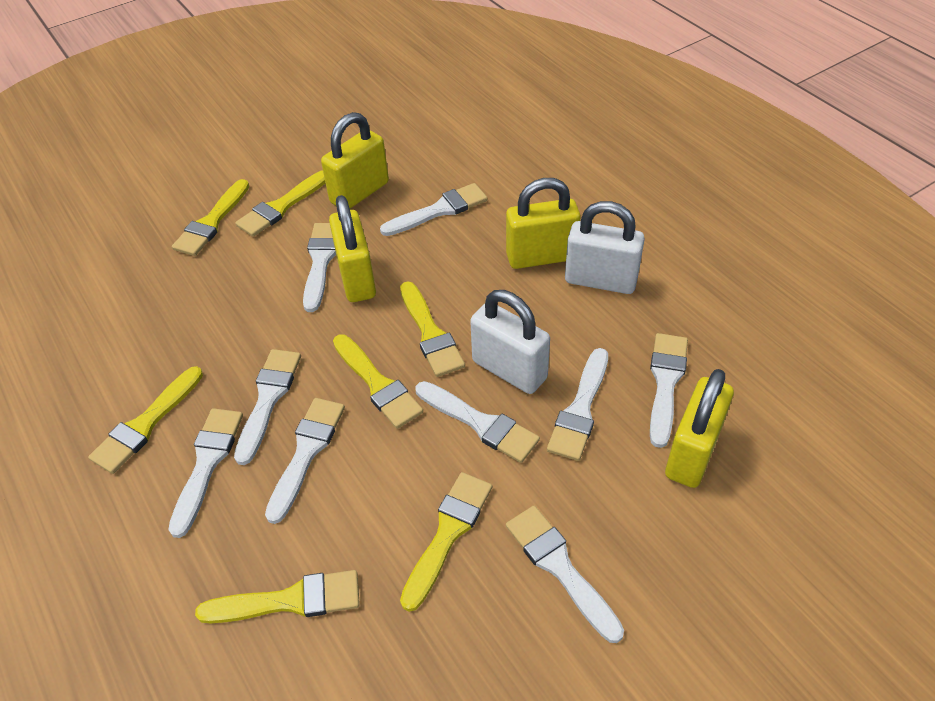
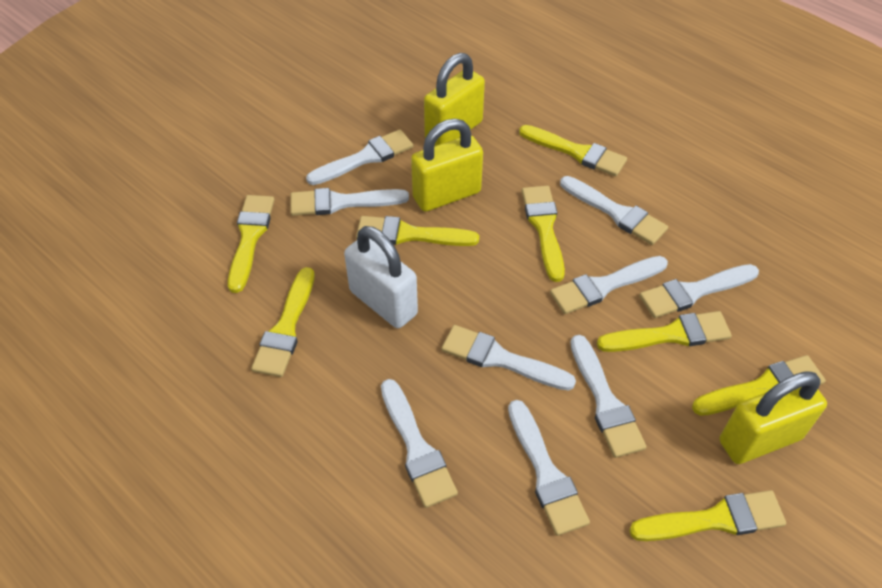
white padlock: [470,290,550,394] [565,201,645,294] = 2 -> [344,226,418,328] = 1
yellow brush: [88,366,203,474] [172,179,249,256] [195,570,360,623] [235,171,325,237] [333,334,423,429] [400,281,465,377] [400,472,492,612] = 7 -> [228,195,274,293] [251,267,315,377] [356,216,479,246] [519,125,627,176] [522,186,565,282] [597,311,732,352] [629,490,786,541] [692,355,826,416] = 8
yellow padlock: [321,112,389,209] [329,195,376,302] [506,178,581,269] [665,369,734,488] = 4 -> [411,119,483,212] [424,53,485,146] [720,371,827,464] = 3

